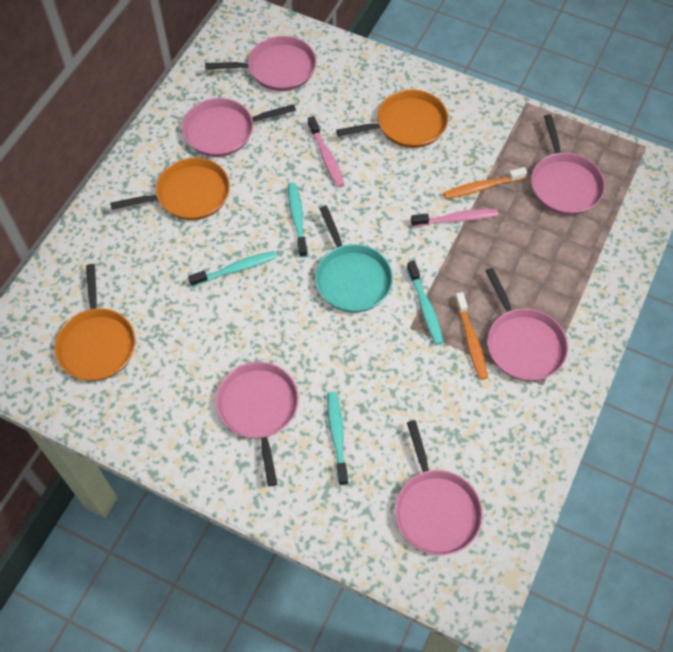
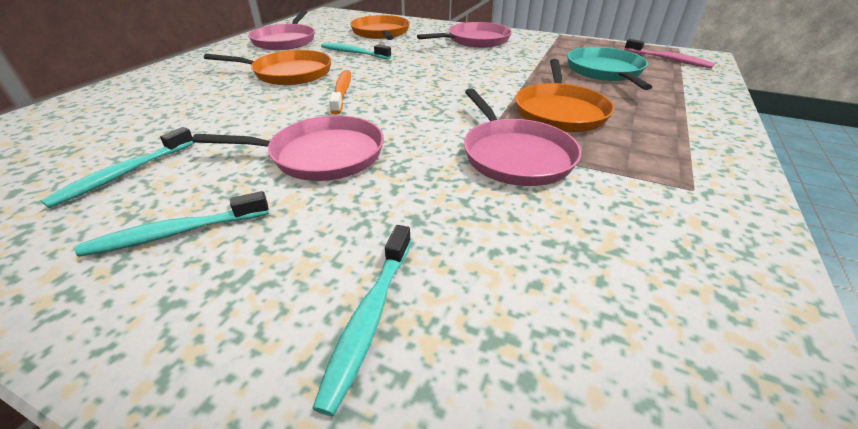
orange toothbrush: [443,167,527,199] [455,292,488,380] = 2 -> [329,70,351,115] = 1
pink pan: [182,98,296,157] [205,36,316,91] [216,362,299,486] [395,420,483,555] [486,268,568,381] [531,114,605,215] = 6 -> [192,115,384,181] [248,10,315,50] [417,22,512,48] [464,88,581,186] = 4
pink toothbrush: [308,116,345,187] [411,209,498,227] = 2 -> [624,39,715,68] = 1

